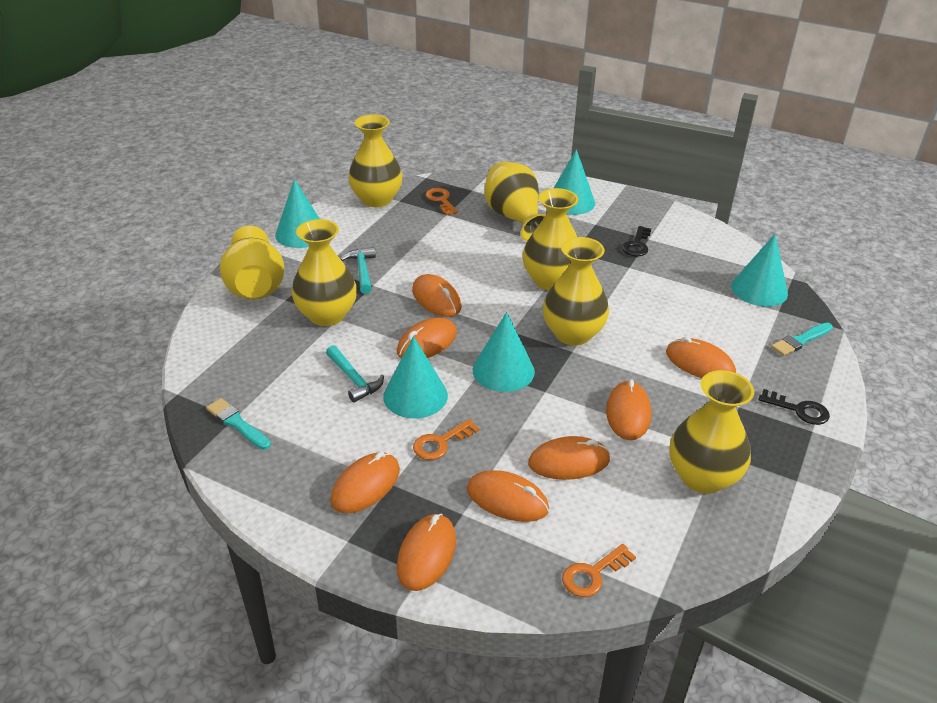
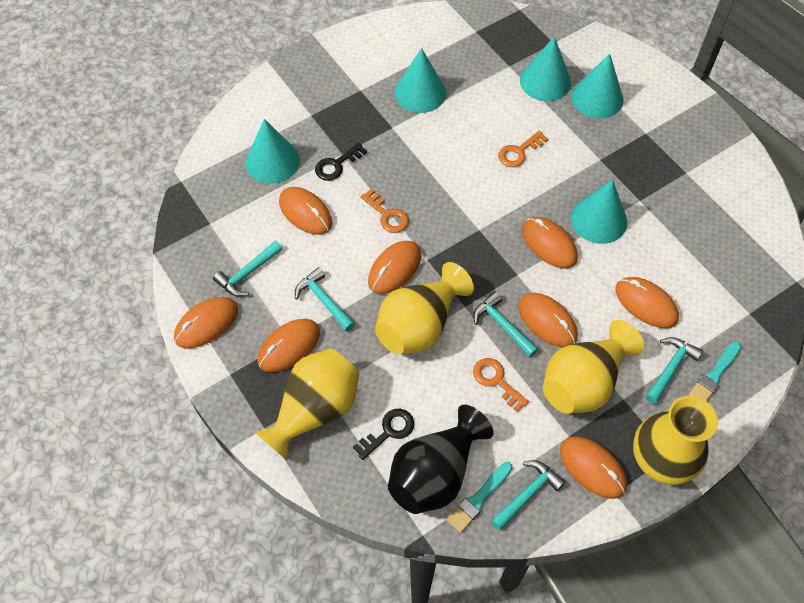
black vase: none = 0 -> [388,405,493,514] = 1
turquoise hammer: [326,345,384,403] [341,247,376,294] = 2 -> [213,241,282,296] [295,267,355,331] [473,292,538,357] [491,460,565,531] [646,337,703,404] = 5
yellow vase: [220,225,285,300] [291,219,357,326] [348,114,403,207] [484,161,546,241] [522,188,578,290] [543,237,609,346] [669,370,754,494] = 7 -> [255,348,360,461] [375,262,474,354] [543,320,644,414] [633,395,718,485] = 4

